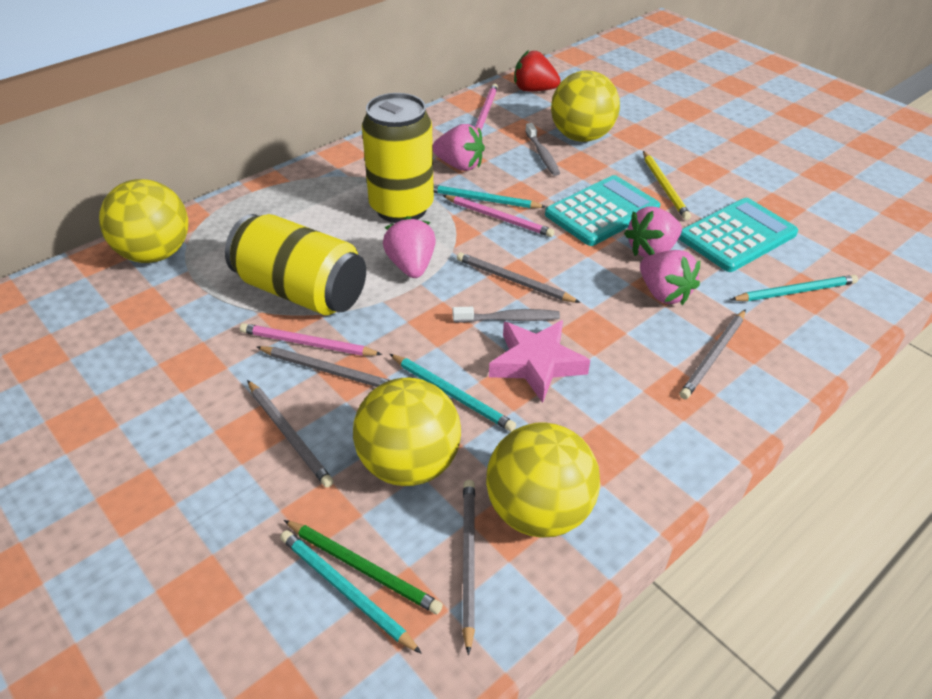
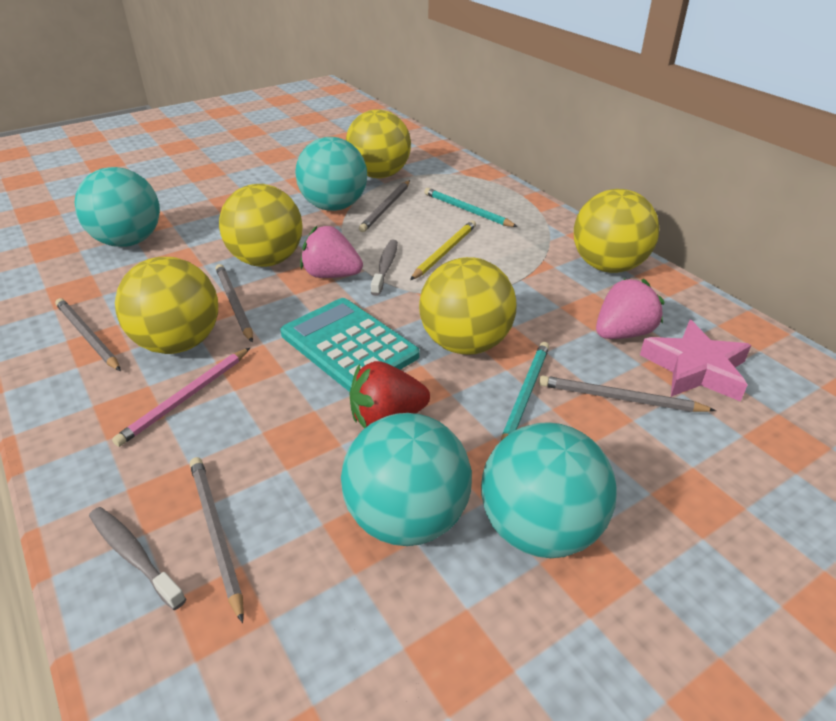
green pencil: [284,520,443,614] = 1 -> none = 0
pink pencil: [240,323,382,356] [442,195,555,237] [475,84,498,130] = 3 -> [112,348,250,447] = 1
pink strawberry: [383,216,436,278] [433,124,485,171] [624,206,682,258] [640,250,700,305] = 4 -> [300,226,363,278] [596,278,665,339] = 2
turquoise ball: none = 0 -> [75,167,160,247] [295,137,367,211] [341,413,472,546] [481,422,617,558] = 4
turquoise calculator: [545,175,660,246] [679,198,798,272] = 2 -> [280,298,420,392] = 1
turquoise pencil: [280,530,422,654] [390,354,516,432] [433,184,546,208] [730,275,858,301] = 4 -> [424,188,518,227] [501,342,549,441] = 2
yellow ball: [99,179,188,263] [353,378,461,486] [486,422,600,538] [551,71,620,142] = 4 -> [115,257,218,354] [219,184,302,267] [346,109,411,178] [419,257,517,355] [574,189,660,273] = 5
yellow can: [225,214,366,315] [362,93,434,223] = 2 -> none = 0

